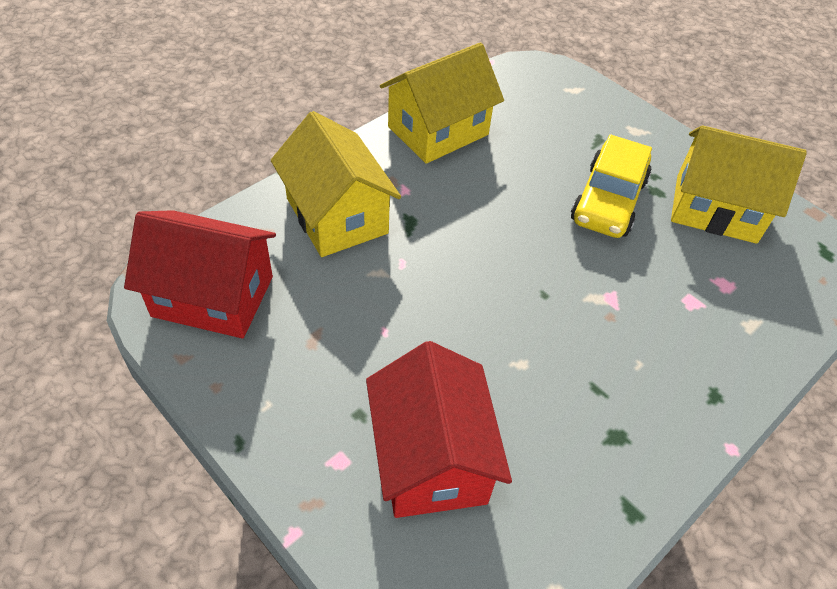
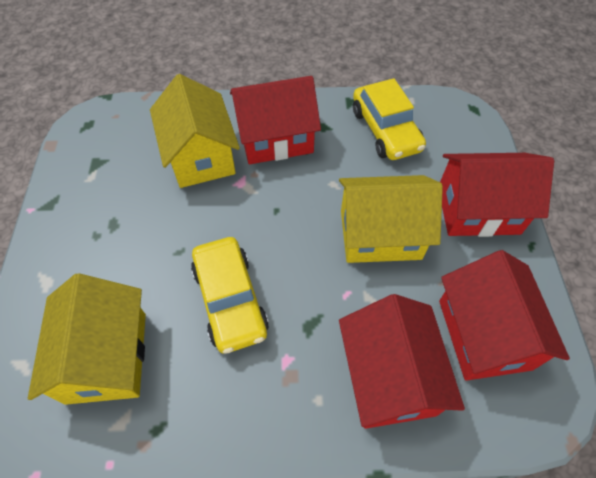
red house: [124,210,276,338] [366,341,512,518] = 2 -> [230,76,321,164] [339,294,465,429] [439,250,570,381] [440,153,554,237] = 4
yellow car: [571,135,652,238] = 1 -> [191,237,269,354] [353,78,426,160] = 2

